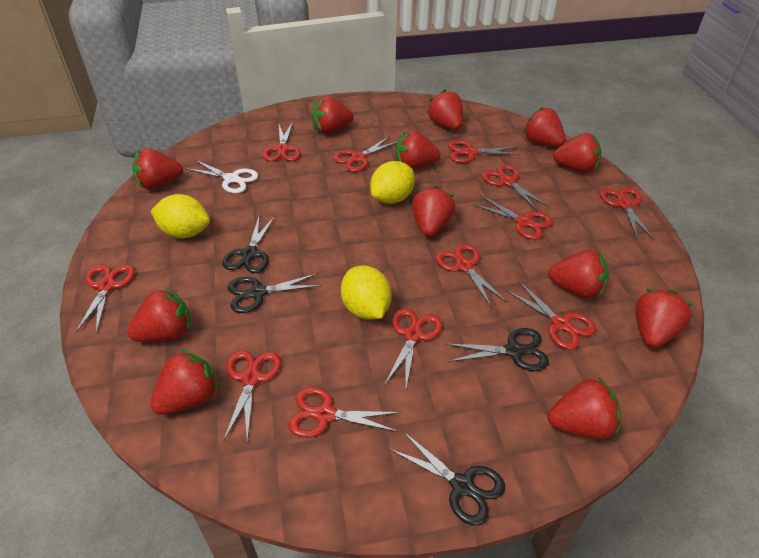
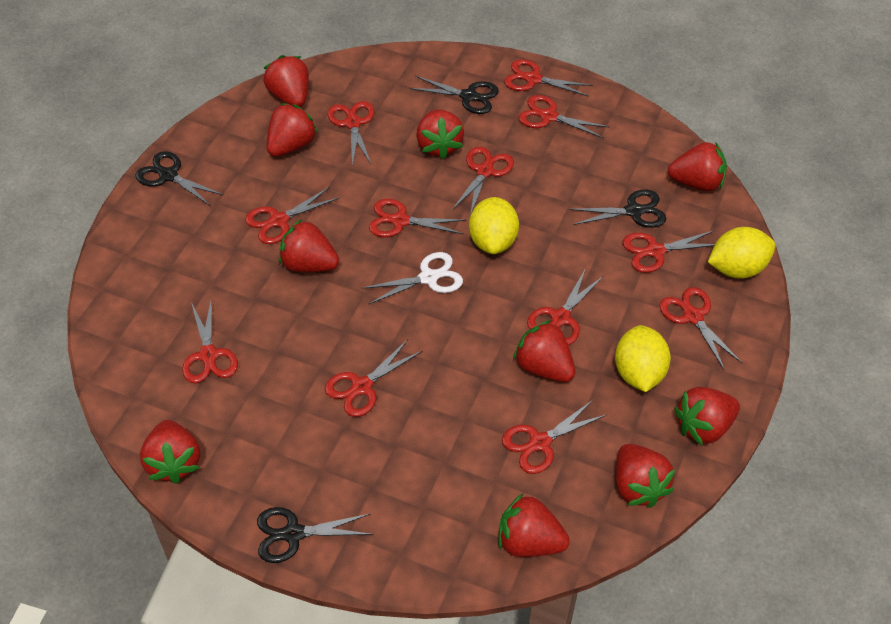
red strawberry: [127,287,190,342] [132,148,183,189] [150,349,219,415] [312,96,354,134] [396,130,441,169] [412,186,455,237] [427,90,463,130] [523,107,566,147] [548,250,608,298] [548,378,621,439] [553,133,601,173] [635,289,692,348] = 12 -> [140,420,200,484] [264,55,309,107] [267,103,318,157] [279,219,339,272] [416,110,464,159] [499,493,570,557] [513,320,575,382] [616,444,675,508] [668,142,727,191] [674,387,740,445] = 10

